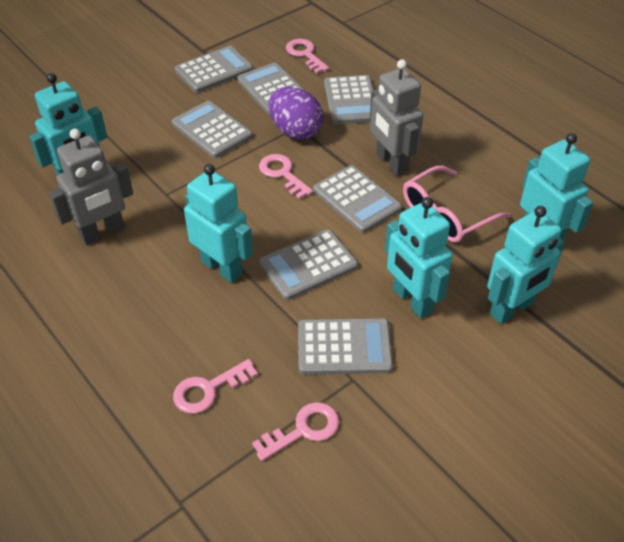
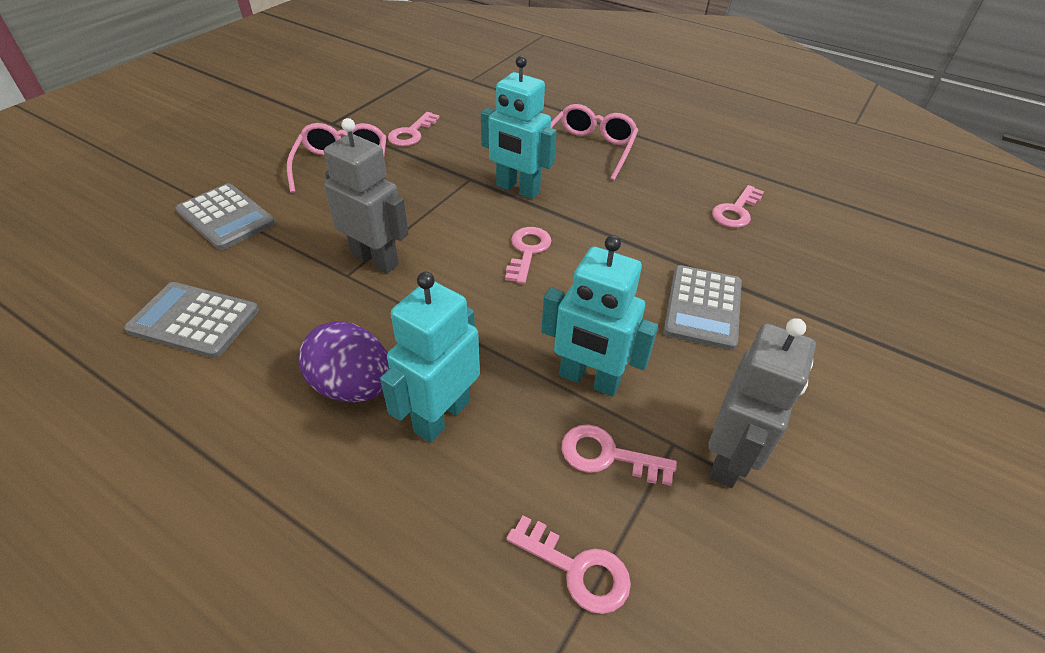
grey calculator: [172,101,253,158] [175,46,253,93] [237,62,305,115] [259,229,358,300] [298,318,393,375] [313,165,402,233] [324,75,374,124] = 7 -> [124,282,259,358] [176,183,276,250] [663,265,742,350] = 3
pink glasses: [403,166,511,242] = 1 -> [287,123,386,193] [551,104,638,180] = 2
pink key: [173,359,258,414] [252,402,339,461] [259,154,313,199] [286,39,329,73] = 4 -> [388,112,440,146] [505,227,552,284] [506,516,631,614] [562,424,677,486] [712,185,764,228] = 5
turquoise robot: [29,73,107,175] [184,164,253,283] [385,197,453,318] [487,206,565,324] [520,133,593,241] = 5 -> [380,272,480,442] [481,56,557,199] [541,235,658,397] = 3

